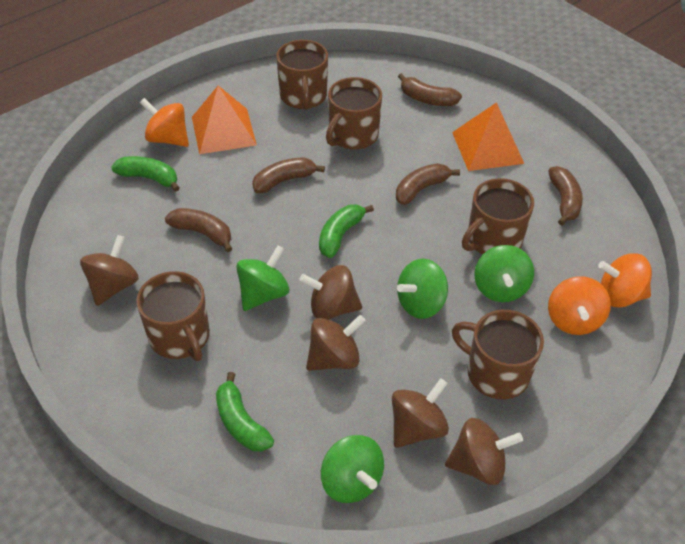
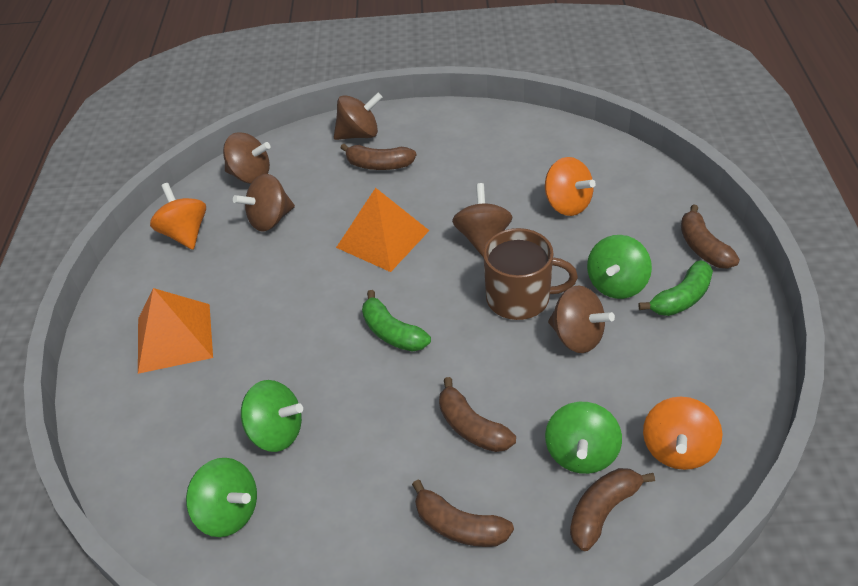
brown mug: [136,271,210,361] [276,40,328,110] [326,77,382,150] [452,310,544,399] [462,178,534,254] = 5 -> [483,228,578,320] = 1
green banana: [111,156,180,192] [216,372,274,451] [319,204,374,258] = 3 -> [362,290,431,352] [638,260,713,316] = 2

